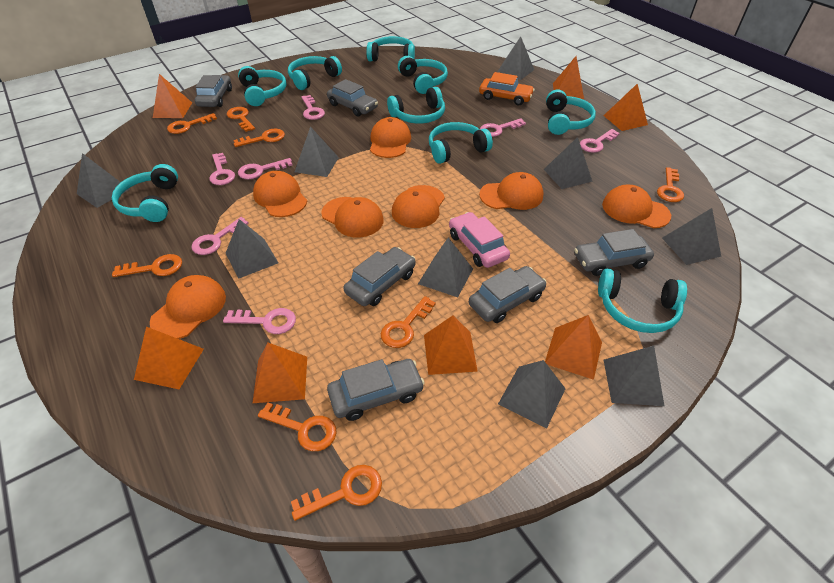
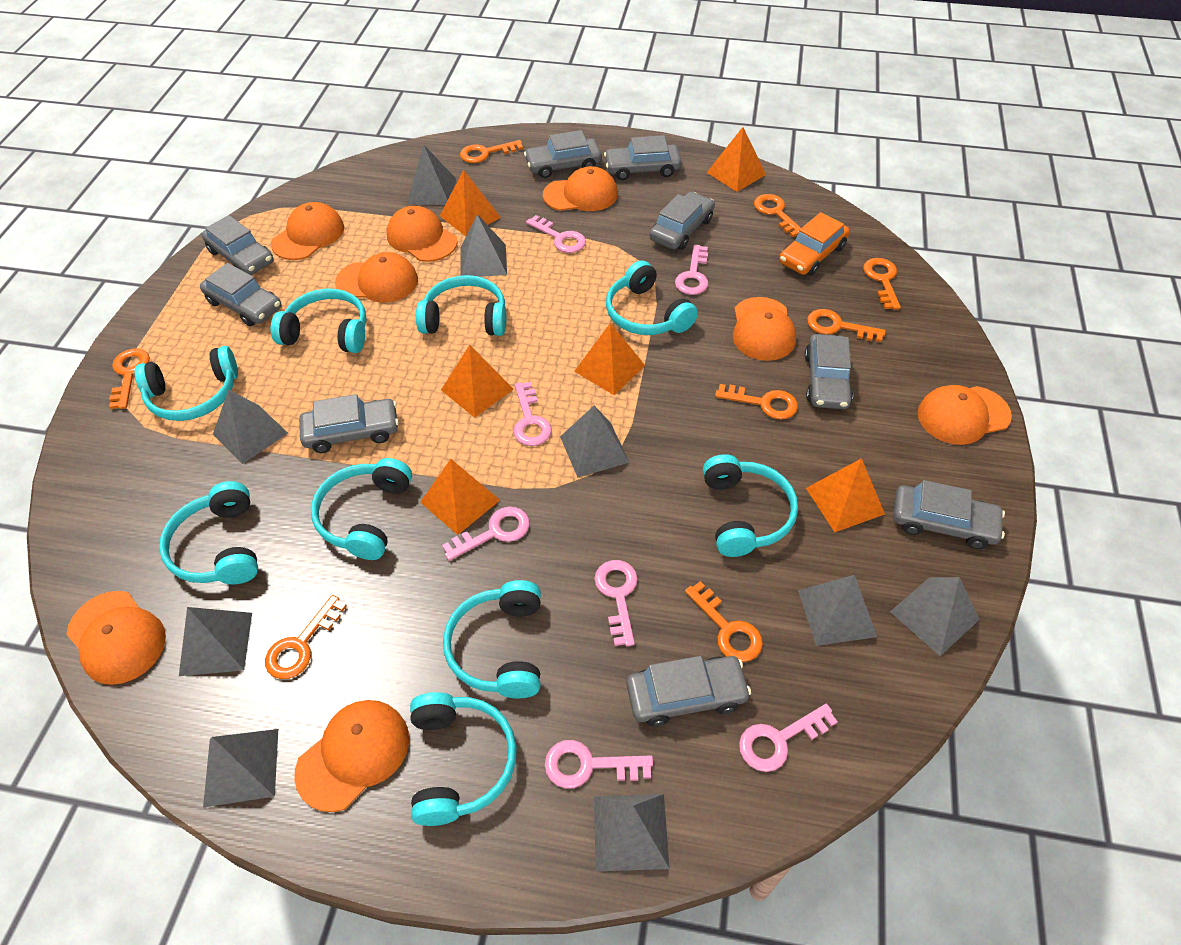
grey car: [195,75,232,107] [327,79,378,117] [327,359,425,421] [343,247,416,306] [469,266,547,323] [574,229,654,276] = 6 -> [200,263,282,326] [202,215,273,275] [299,394,399,453] [524,130,602,178] [604,135,682,180] [626,656,751,727] [649,192,715,250] [805,334,853,409] [893,480,1005,549] = 9
orange cap: [150,275,226,339] [253,171,307,217] [321,197,384,237] [370,117,411,158] [392,185,445,228] [479,172,543,210] [602,185,671,228] = 7 -> [66,591,166,685] [271,202,344,260] [294,700,409,812] [335,252,418,303] [387,206,458,262] [543,166,618,211] [733,297,796,361] [918,385,1012,445] = 8
orange pyramid: [134,327,204,389] [153,74,192,118] [253,343,307,403] [424,315,478,375] [545,315,602,380] [553,56,584,99] [604,84,648,131] = 7 -> [420,459,500,535] [440,170,501,236] [441,345,514,418] [574,323,645,395] [707,127,766,192] [806,458,885,532] = 6
pink car: [449,212,510,268] = 1 -> none = 0

